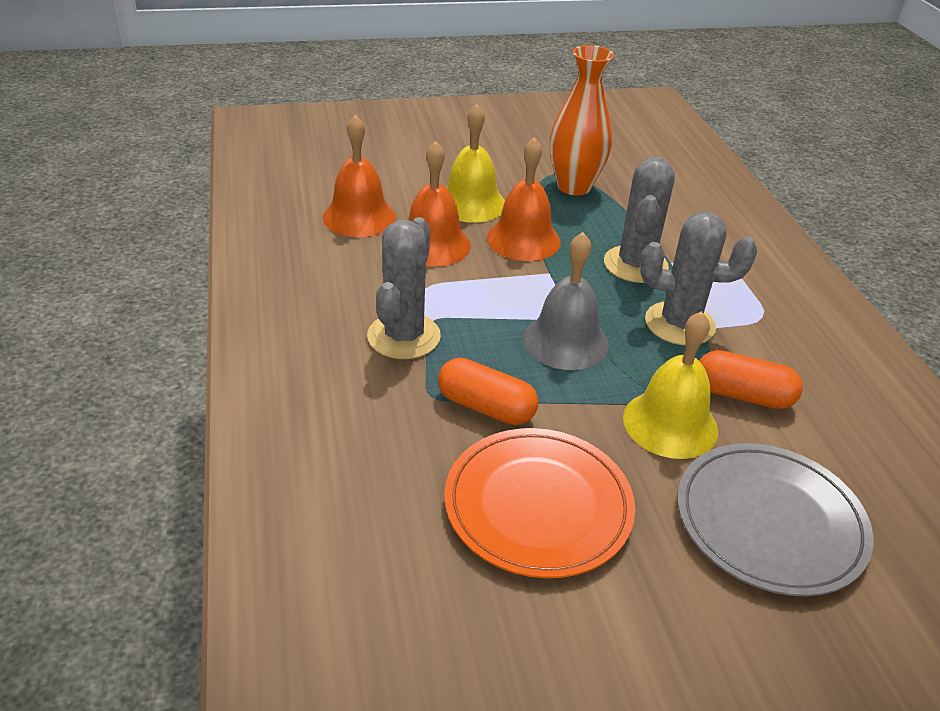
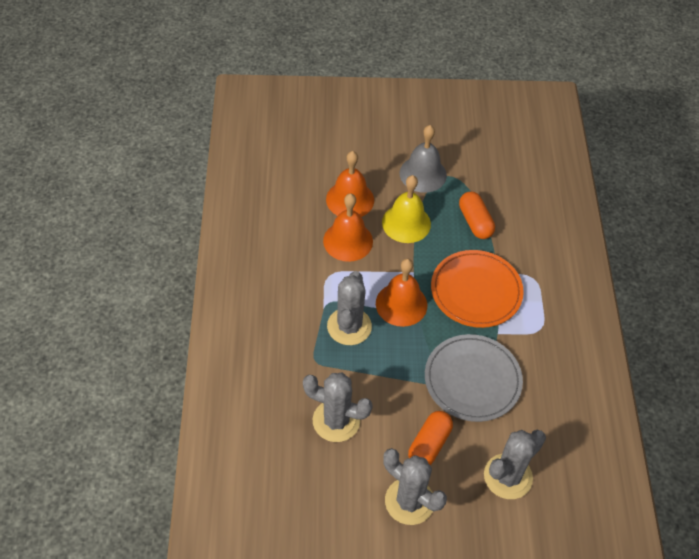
grey cactus: [367,217,441,359] [604,157,675,283] [640,211,757,345] = 3 -> [303,373,373,442] [327,271,372,345] [383,448,447,525] [484,430,546,499] = 4
orange vase: [550,45,614,196] = 1 -> none = 0
yellow bell: [446,104,505,223] [623,311,718,459] = 2 -> [382,175,431,243] = 1

